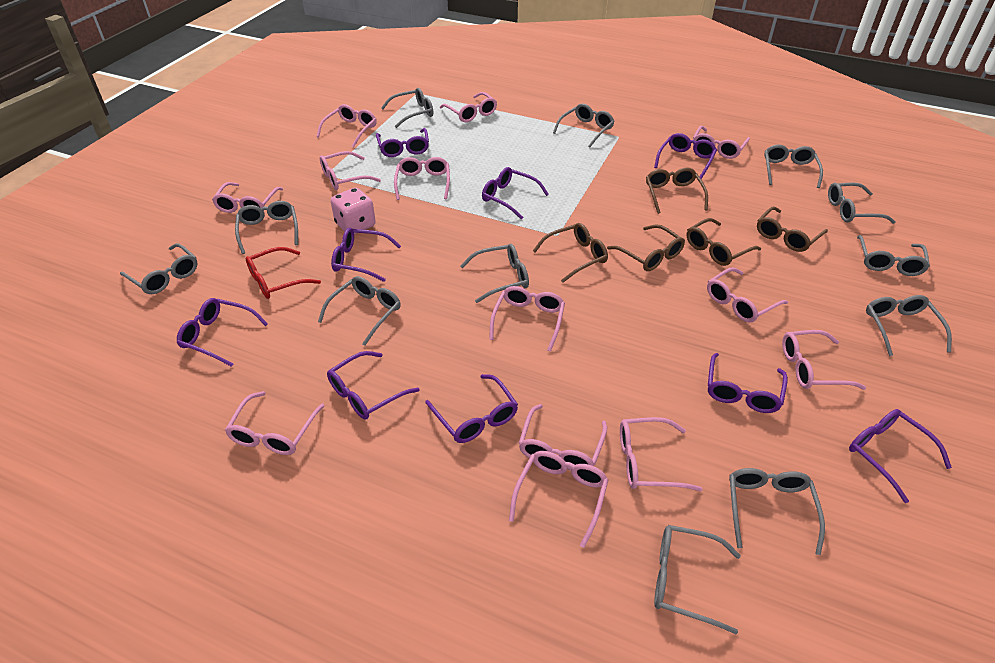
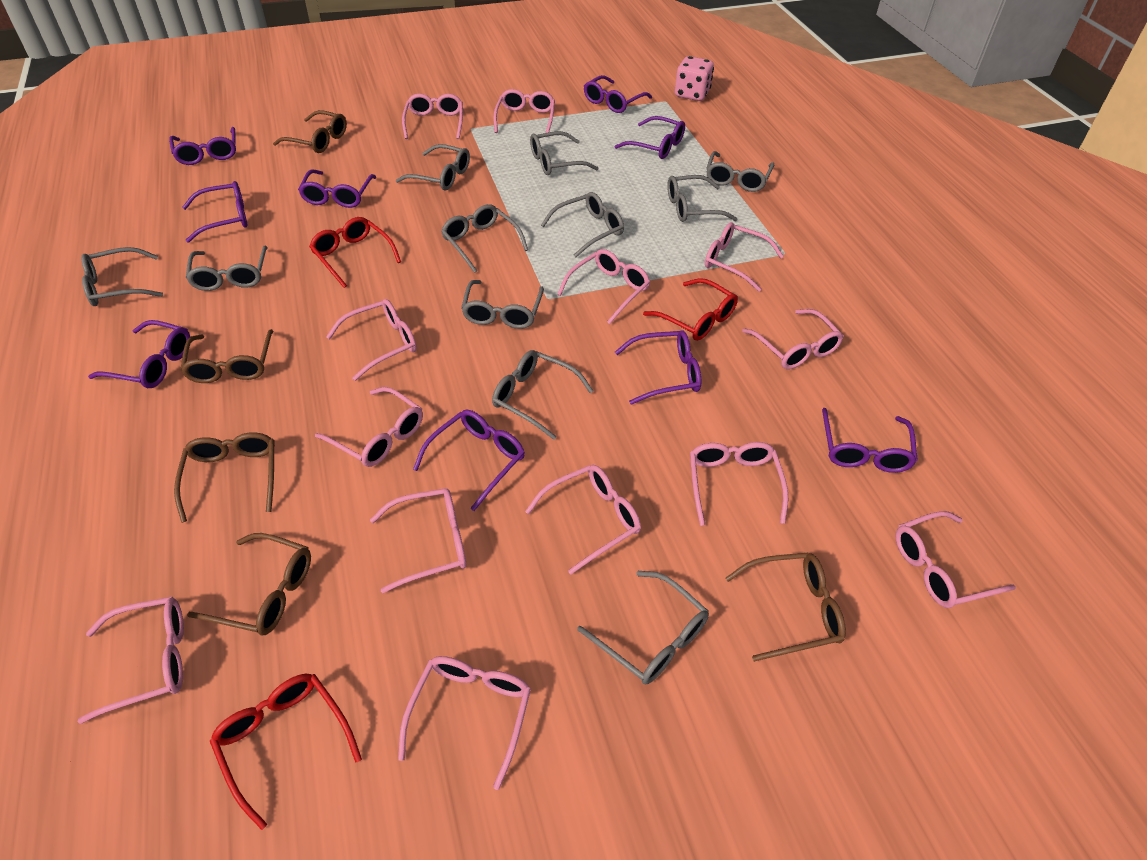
grey glasses: [120,243,198,294] [235,201,298,254] [318,276,401,346] [381,88,433,128] [460,244,529,303] [553,103,615,147] [654,525,741,634] [729,468,825,555] [764,145,823,188] [828,182,895,224] [857,235,930,276] [866,295,952,356] = 12 -> [81,247,163,306] [186,246,268,291] [396,144,470,190] [441,204,528,273] [461,280,544,329] [492,350,593,440] [530,131,599,175] [541,192,624,258] [577,571,709,684] [667,175,737,222] [706,151,774,192] = 11
red glasses: [245,247,321,299] = 1 -> [210,674,362,830] [309,217,401,288] [643,278,738,341] = 3

